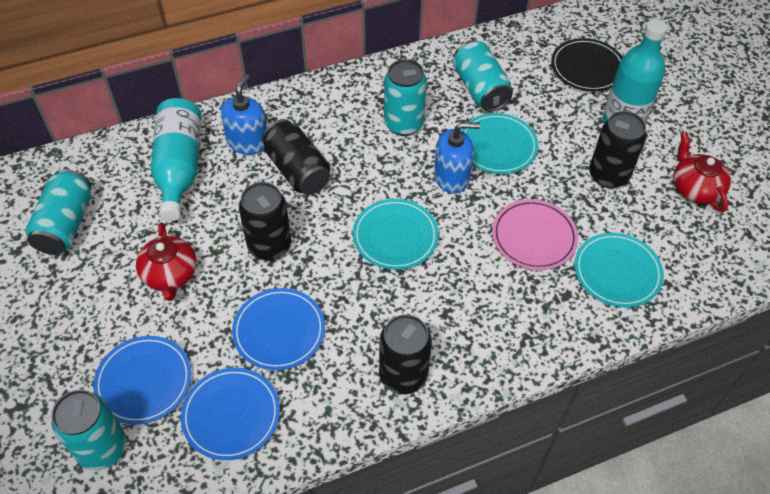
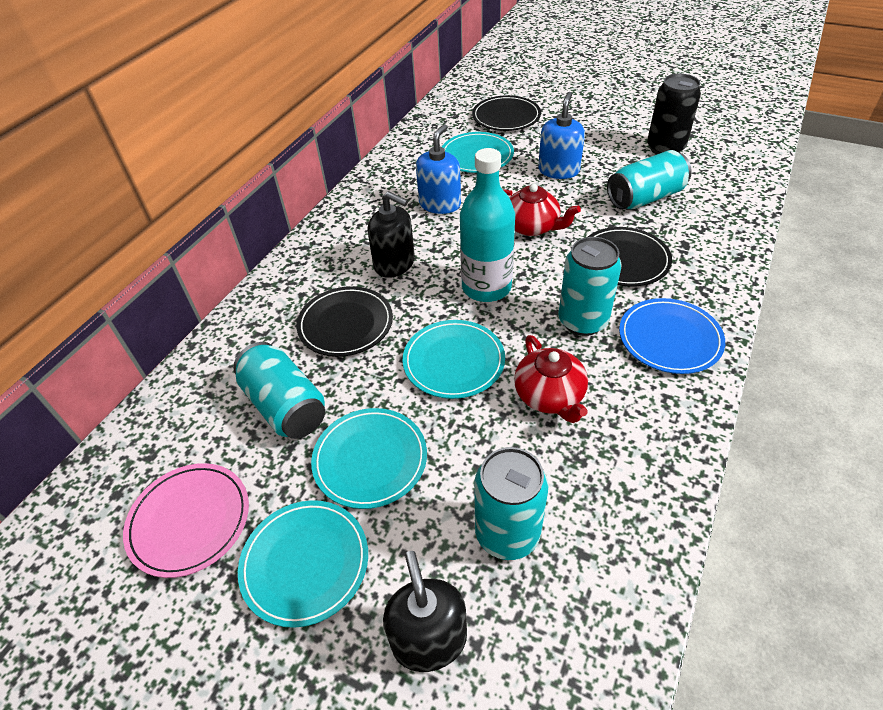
black can: [239,182,291,261] [262,119,330,195] [379,315,432,394] [589,111,647,188] = 4 -> [647,74,701,155] = 1
black plate: [551,38,623,91] = 1 -> [296,286,393,357] [472,95,541,131] [588,227,672,287] = 3
black soap dispenser: none = 0 -> [368,191,415,278] [383,551,467,672] = 2
blue plate: [93,336,191,425] [181,368,280,460] [232,288,325,370] = 3 -> [619,298,725,374] = 1
turquoise bottle: [151,98,201,221] [603,19,667,123] = 2 -> [460,148,515,302] = 1
turquoise plate: [353,199,439,270] [461,113,539,174] [575,233,664,307] = 3 -> [238,500,368,628] [311,408,427,509] [402,320,505,399] [442,132,514,173] = 4

